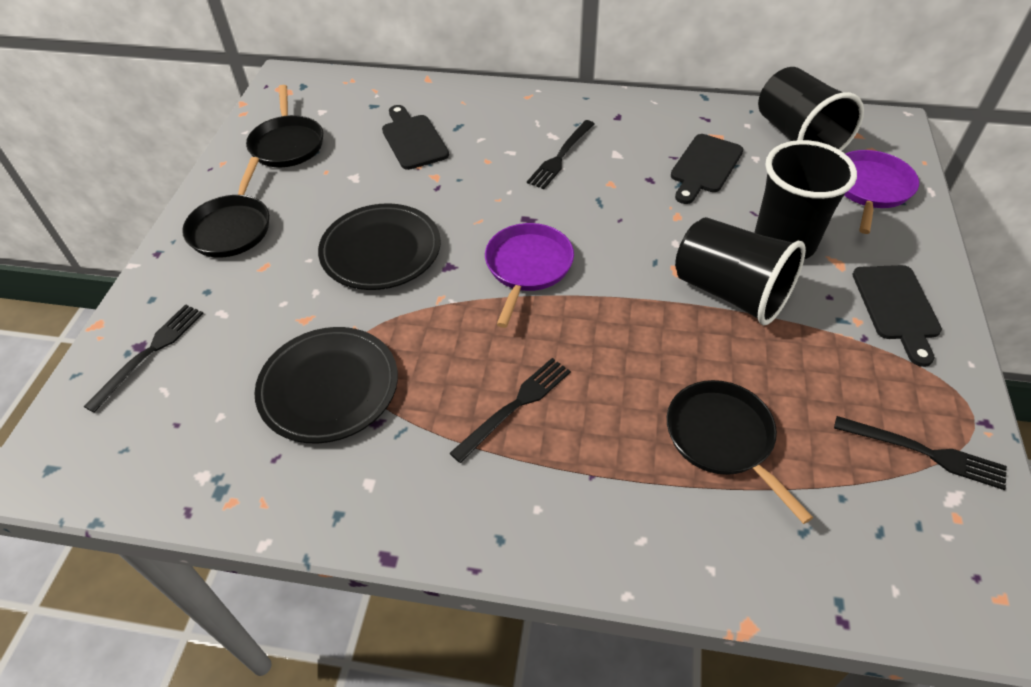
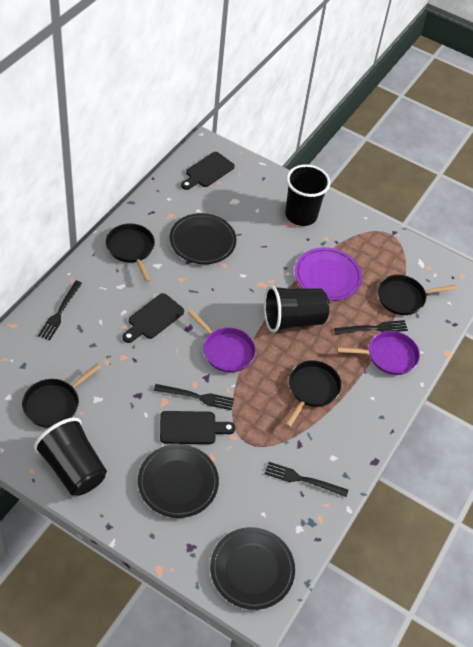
black pan: [182,157,269,258] [246,85,323,167] [667,380,813,524] = 3 -> [22,363,101,428] [106,224,155,282] [285,360,342,427] [378,275,456,315] = 4
black plate: [255,327,398,444] [318,203,441,290] = 2 -> [138,444,219,518] [169,213,236,264] [210,527,295,610] = 3
purple plate: none = 0 -> [295,247,362,301] = 1

